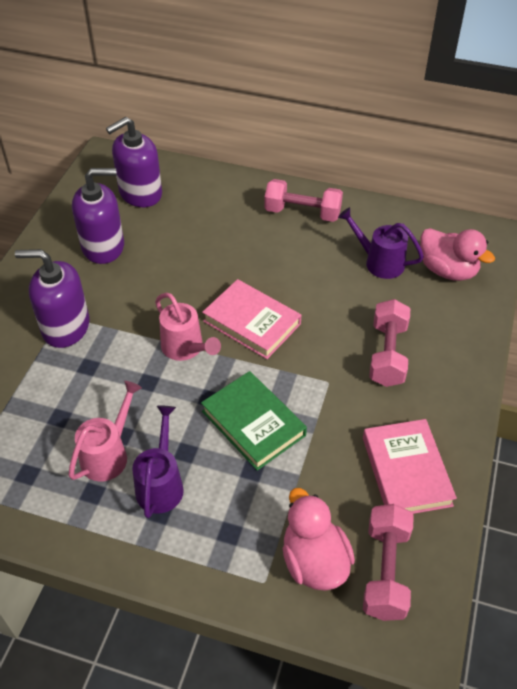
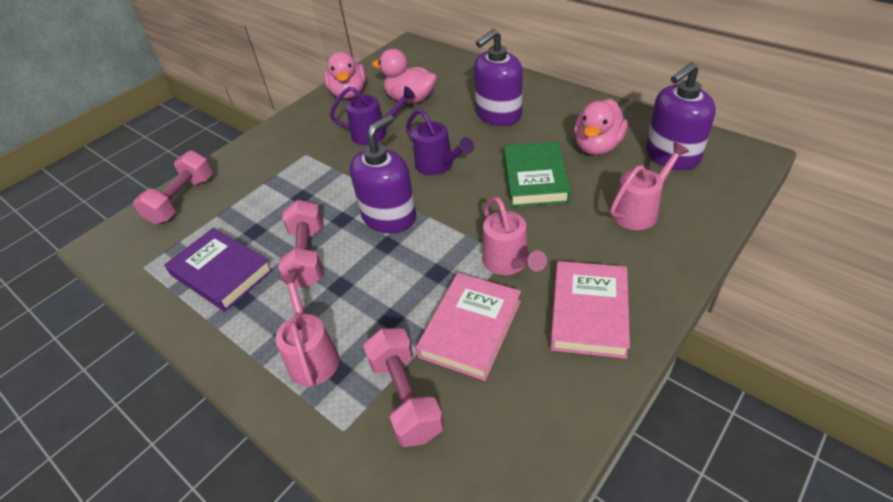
pink duck: [283,488,355,591] [420,228,495,281] = 2 -> [324,52,366,99] [372,49,437,104] [574,99,628,155] = 3
pink watering can: [68,381,142,482] [155,293,221,361] = 2 -> [276,272,339,387] [482,197,547,275] [610,142,689,230] = 3
purple book: none = 0 -> [164,228,273,312] = 1

